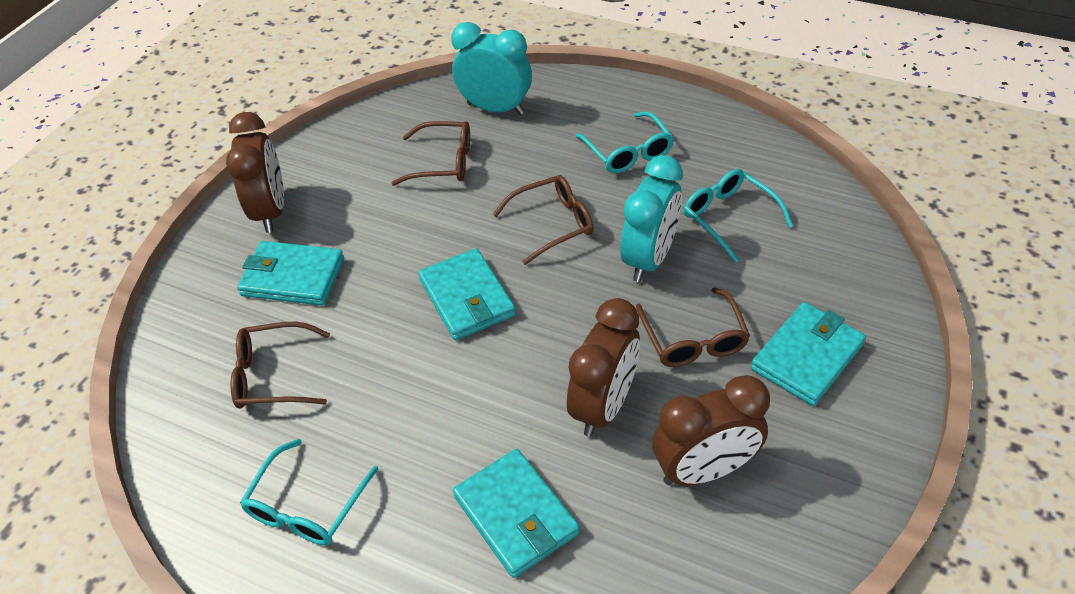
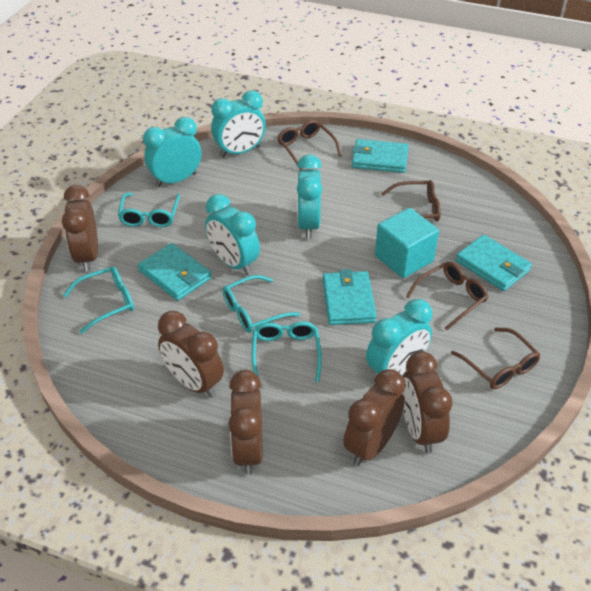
brown clock: [226,112,284,233] [567,298,640,437] [652,375,770,485] = 3 -> [62,185,98,272] [158,311,224,398] [229,370,262,475] [343,369,405,466] [402,351,452,454] = 5
turquoise clock: [451,22,532,115] [620,155,683,282] = 2 -> [143,117,201,187] [205,194,260,275] [211,90,266,157] [297,154,322,239] [366,299,432,375] = 5
turquoise cube: none = 0 -> [375,208,439,278] = 1
turquoise glasses: [240,439,378,545] [575,111,674,173] [684,169,793,263] = 3 -> [63,266,134,334] [118,193,180,227] [223,275,300,333] [252,321,322,382] = 4

